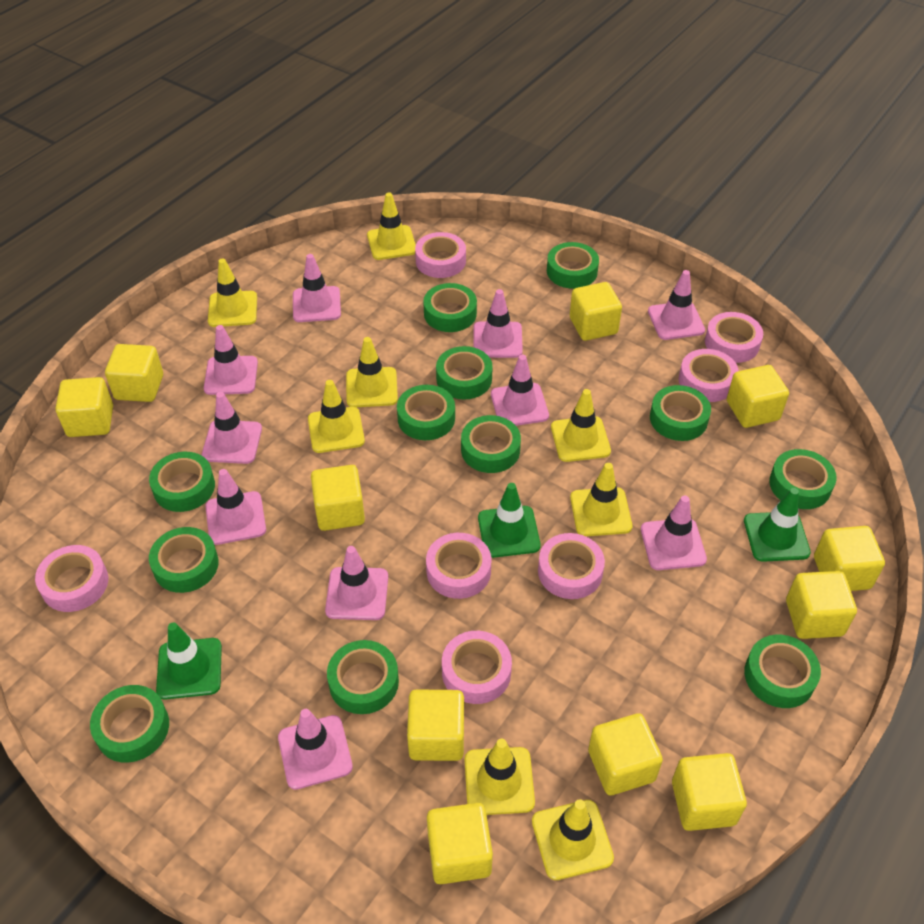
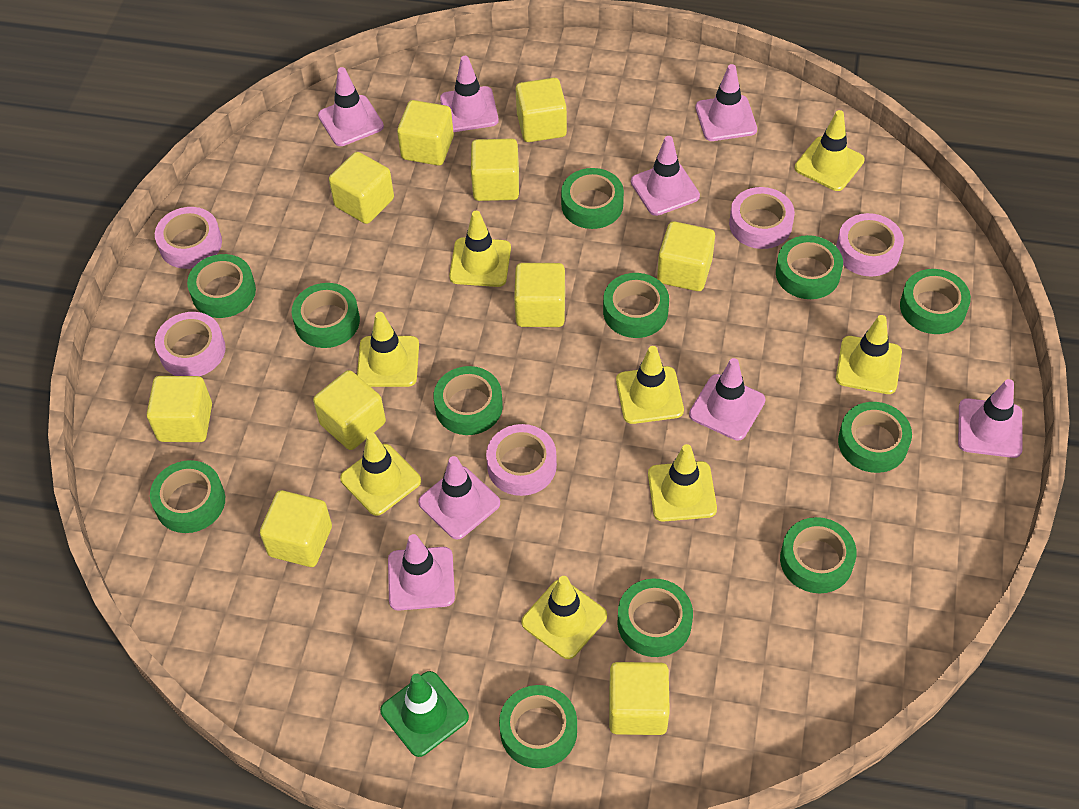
green traffic cone: [156,623,222,700] [478,483,541,558] [744,488,811,562] = 3 -> [380,671,469,757] = 1
pink tape: [35,545,108,612] [415,232,466,278] [426,533,491,599] [442,631,512,704] [538,533,605,599] [679,349,739,402] [705,312,763,363] = 7 -> [155,207,222,269] [155,312,226,376] [486,424,557,496] [729,187,795,249] [836,213,904,277] = 5
pink traffic cone: [202,392,262,464] [204,325,258,395] [205,469,266,545] [278,709,353,790] [293,254,341,322] [325,546,388,620] [473,289,523,358] [491,355,549,426] [641,495,707,570] [648,270,705,340] = 10 -> [318,67,384,146] [388,534,455,611] [418,456,500,540] [440,56,499,132] [631,136,700,216] [689,358,766,440] [696,64,757,141] [958,379,1023,458] = 8
yellow cube: [55,377,113,437] [105,344,163,402] [311,465,365,531] [407,689,464,761] [427,803,493,884] [570,282,622,341] [588,713,663,796] [672,753,747,831] [727,365,789,428] [786,571,857,639] [814,526,885,591] = 11 -> [147,376,212,442] [260,490,332,567] [313,370,386,450] [329,152,394,224] [397,100,454,166] [471,138,519,201] [514,263,565,327] [516,78,567,142] [609,662,670,735] [657,221,715,291] = 10

